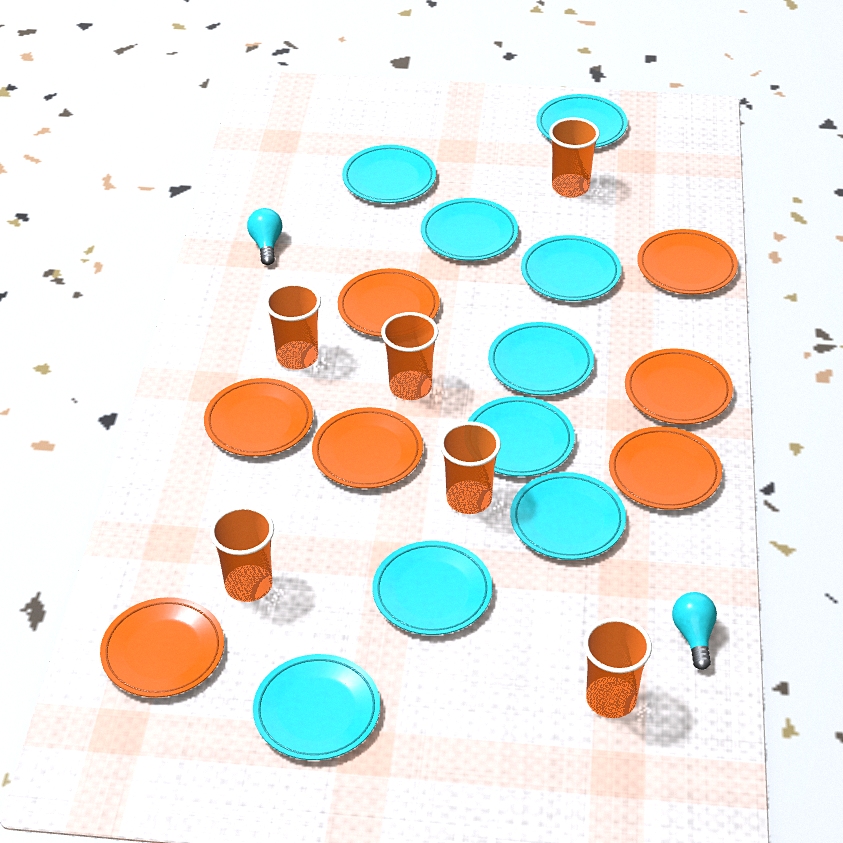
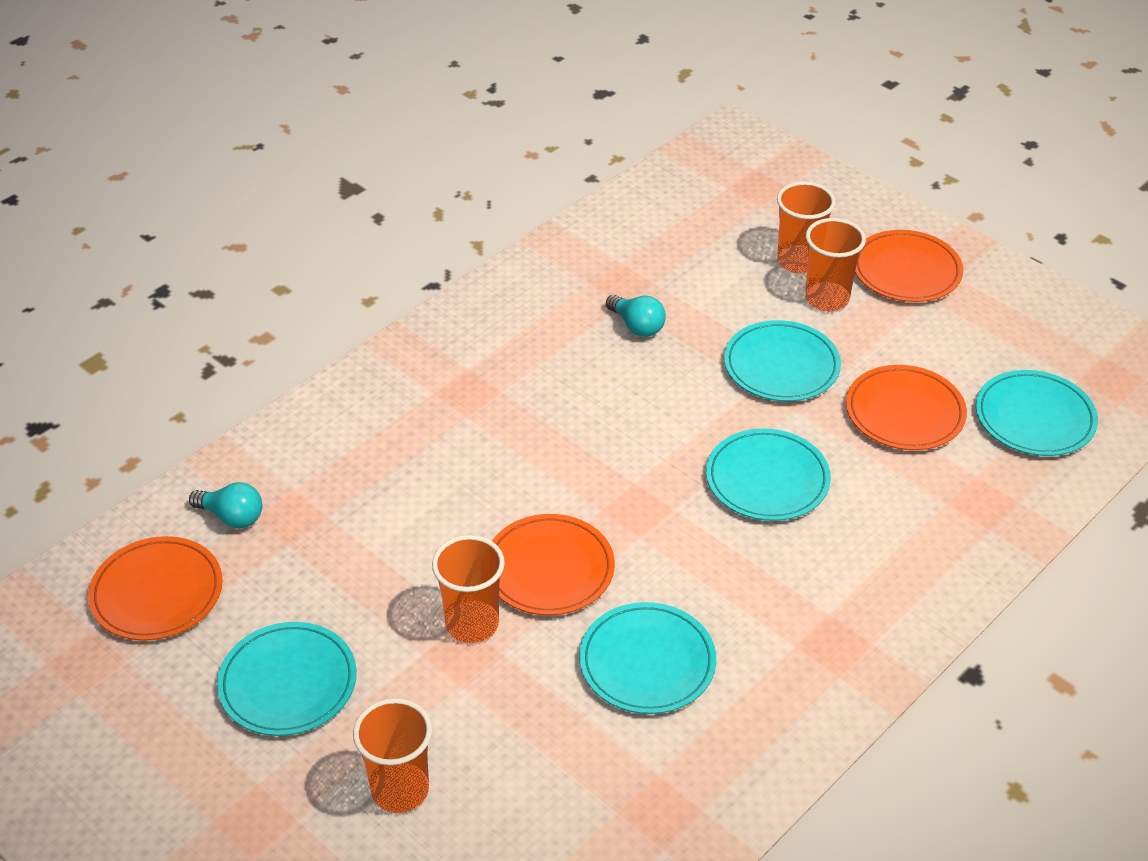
orange cup: [210,506,274,602] [265,283,321,370] [381,312,438,400] [440,421,501,514] [549,117,600,198] [583,617,652,718] = 6 -> [353,698,432,813] [432,535,505,643] [777,181,836,273] [805,218,866,311] = 4
orange plate: [100,597,224,698] [204,378,313,457] [312,407,423,488] [338,268,440,337] [609,426,722,510] [625,348,733,424] [637,229,738,294] = 7 -> [88,536,223,641] [492,514,615,615] [846,365,967,450] [855,230,963,302] = 4
turquoise plate: [253,654,380,760] [342,145,436,203] [372,541,492,635] [421,198,518,261] [467,396,575,477] [488,322,594,395] [510,472,626,560] [521,235,621,301] [536,94,627,148] = 9 -> [217,622,357,736] [579,602,716,714] [706,428,831,521] [724,320,841,401] [976,370,1098,456] = 5

